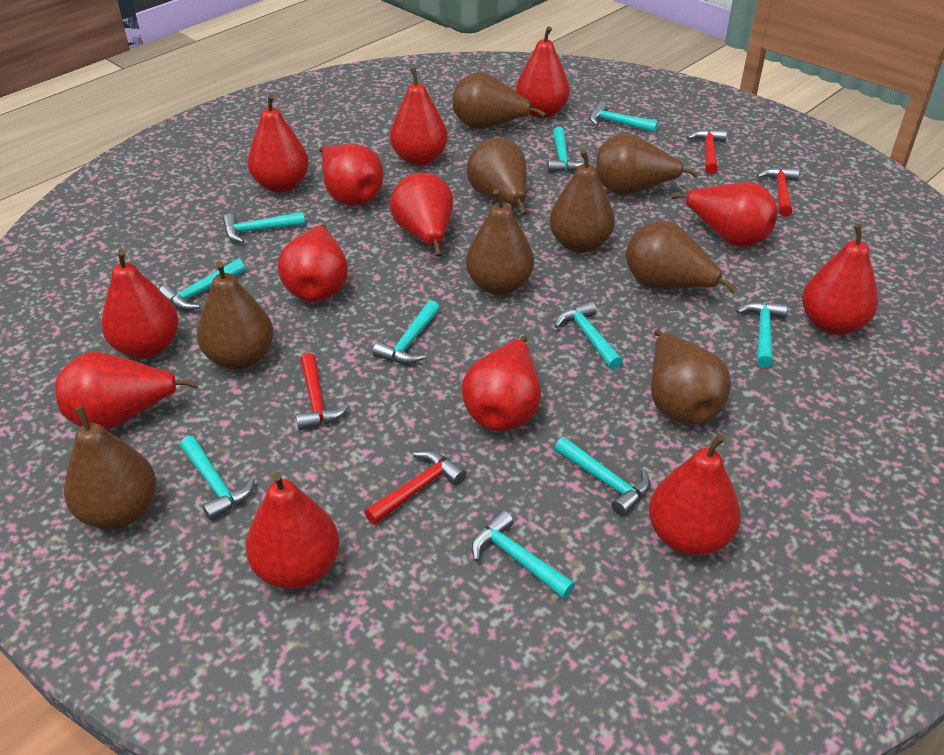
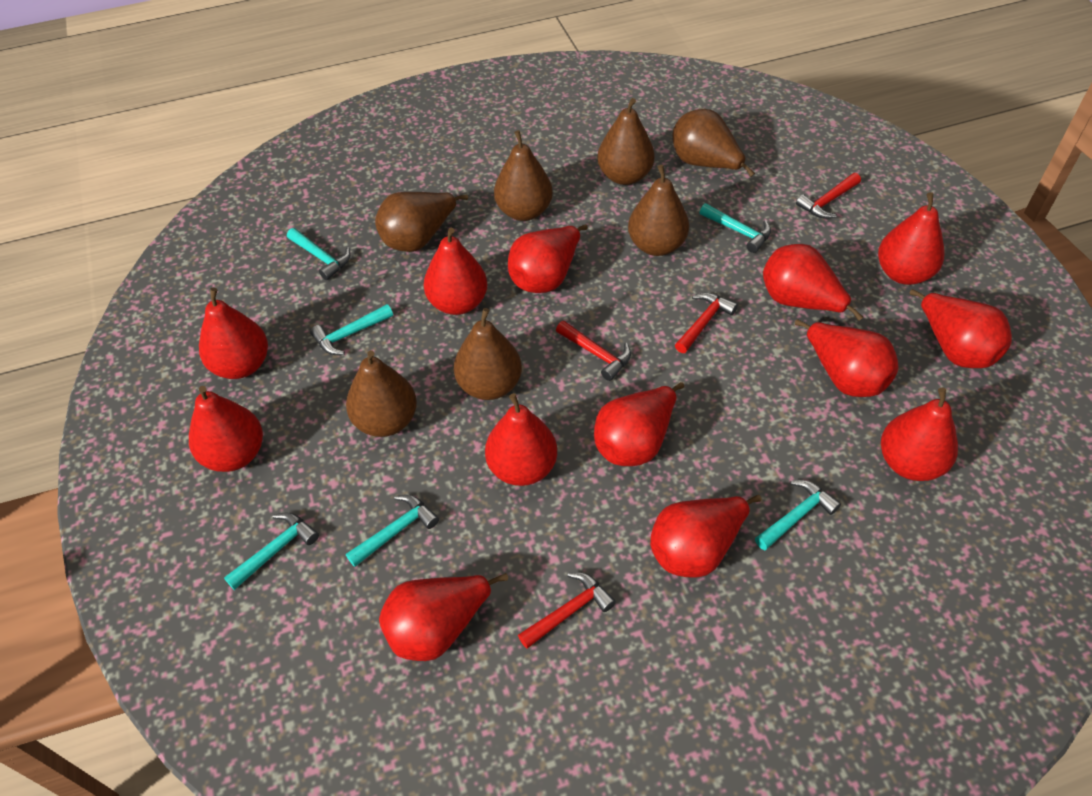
brown pear: [64,406,156,529] [197,261,274,370] [453,72,545,129] [466,189,534,295] [467,138,527,215] [549,149,615,253] [596,133,699,195] [626,221,737,294] [651,329,731,424] = 9 -> [346,350,417,437] [375,192,468,252] [454,308,522,400] [494,130,553,221] [597,98,655,185] [628,165,689,256] [673,109,755,177] = 7
turquoise hammer: [159,259,245,310] [180,436,255,521] [223,212,305,243] [373,300,440,364] [471,510,575,599] [548,127,584,172] [554,437,650,516] [555,301,623,369] [590,101,658,133] [736,302,788,368] = 10 -> [224,513,319,590] [287,228,350,280] [310,304,393,355] [346,495,439,567] [700,203,771,253] [755,480,841,550] = 6

